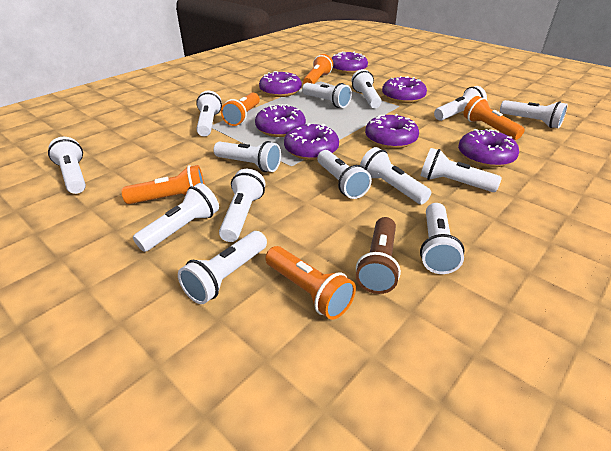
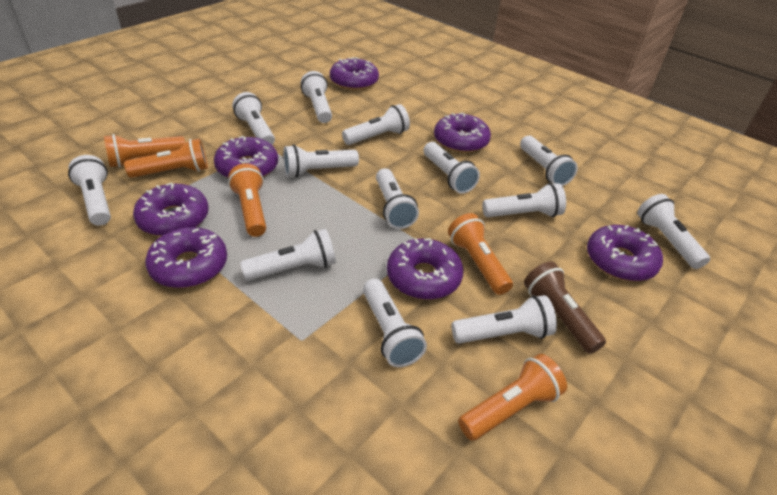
white flashlight: [48,137,86,194] [133,183,219,252] [178,231,267,304] [196,91,222,136] [214,141,281,172] [219,169,265,242] [302,83,352,108] [317,150,372,199] [351,69,382,108] [360,147,431,204] [420,148,502,192] [420,203,464,274] [434,86,487,121] [500,100,568,128] = 14 -> [68,155,111,226] [232,92,275,145] [240,229,336,281] [283,145,359,178] [301,71,332,123] [342,104,410,145] [363,279,427,367] [376,168,419,229] [424,142,480,194] [451,295,557,344] [482,183,566,217] [520,136,578,186] [637,194,710,269] = 13

